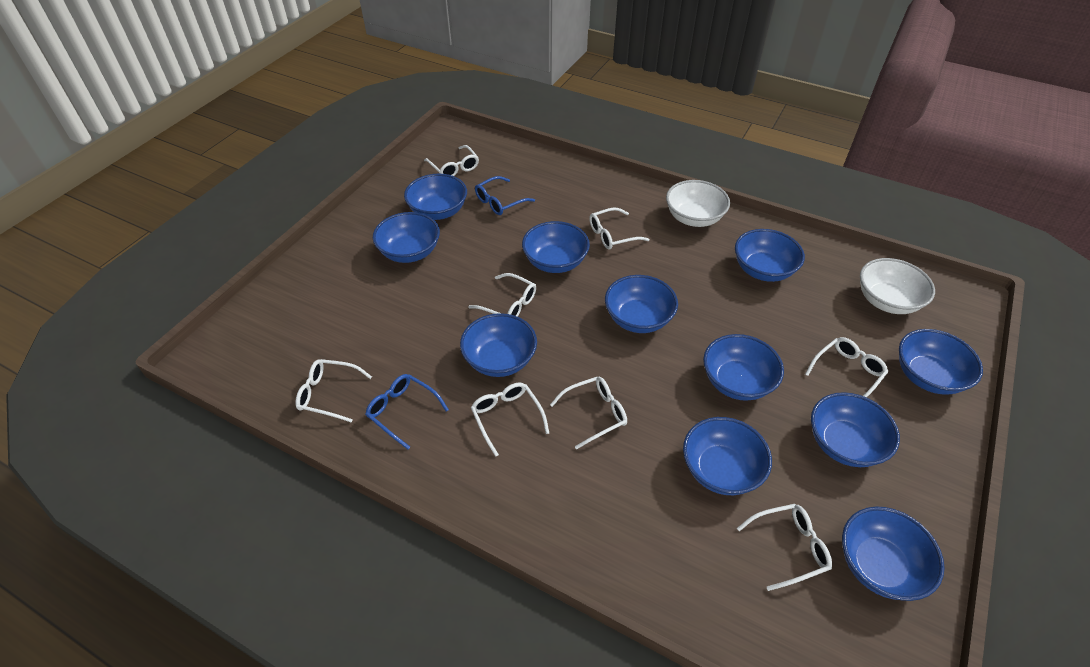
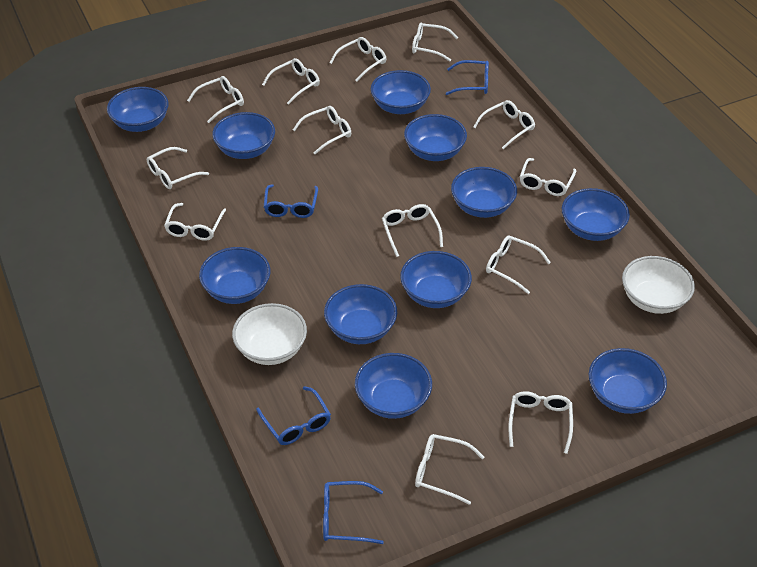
blue glasses: [365,374,449,449] [475,176,535,215] = 2 -> [256,386,331,445] [264,184,318,218] [323,481,384,544] [446,60,489,95] = 4
white glasses: [295,359,372,423] [424,145,479,176] [468,273,536,317] [471,382,549,457] [550,377,627,449] [589,207,650,249] [737,504,832,591] [805,337,888,398] = 8 -> [147,147,209,189] [164,203,226,241] [187,76,244,123] [262,58,320,105] [293,106,351,154] [330,37,386,81] [382,204,443,257] [412,22,459,61] [415,434,484,505] [473,100,535,149] [486,236,551,294] [508,391,573,454] [520,158,576,196] = 13

